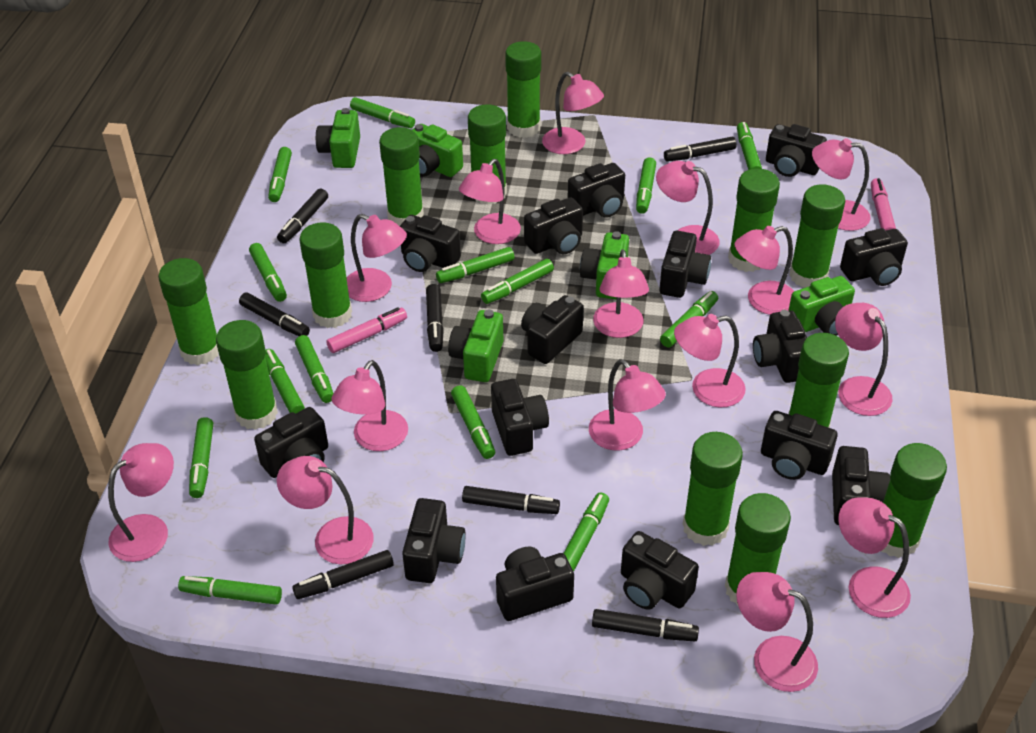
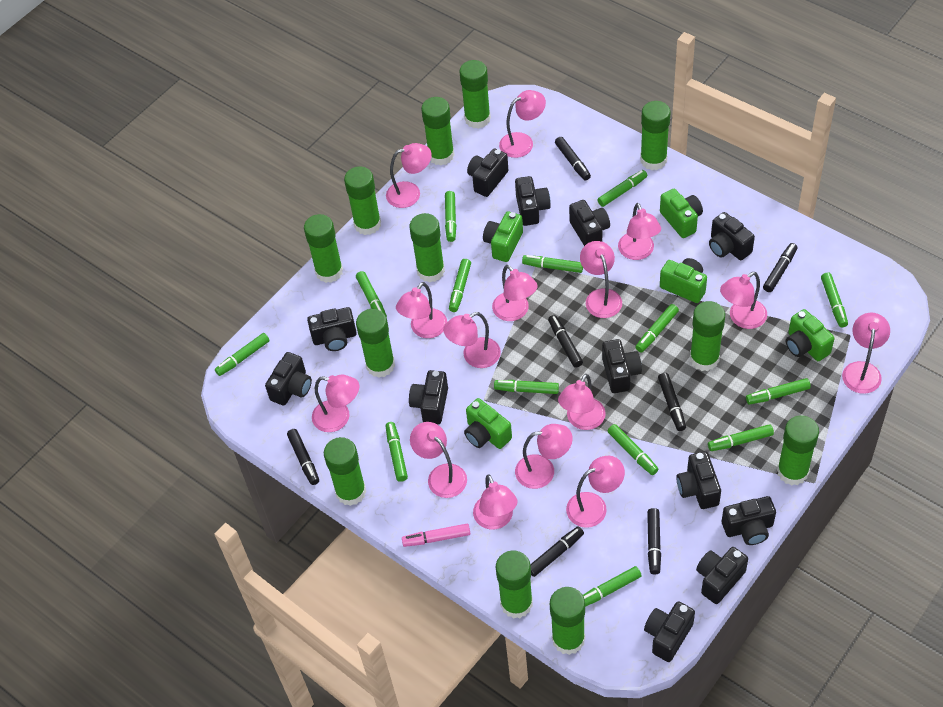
black camera: [254,407,328,478] [400,215,461,272] [402,498,466,583] [491,379,549,456] [496,547,574,621] [521,295,584,364] [524,197,583,254] [568,163,625,218] [621,531,699,610] [659,231,711,298] [753,310,807,383] [761,411,838,480] [766,124,827,177] [832,446,890,525] [840,228,908,286] = 15 -> [265,352,312,406] [307,307,357,351] [409,370,448,424] [467,148,508,197] [515,176,551,226] [569,200,610,246] [602,339,642,393] [644,601,695,662] [676,452,721,509] [696,547,748,604] [709,212,755,260] [722,496,776,545] = 12
pink marker: [326,307,407,353] [871,178,896,230] = 2 -> [402,524,470,547] = 1

